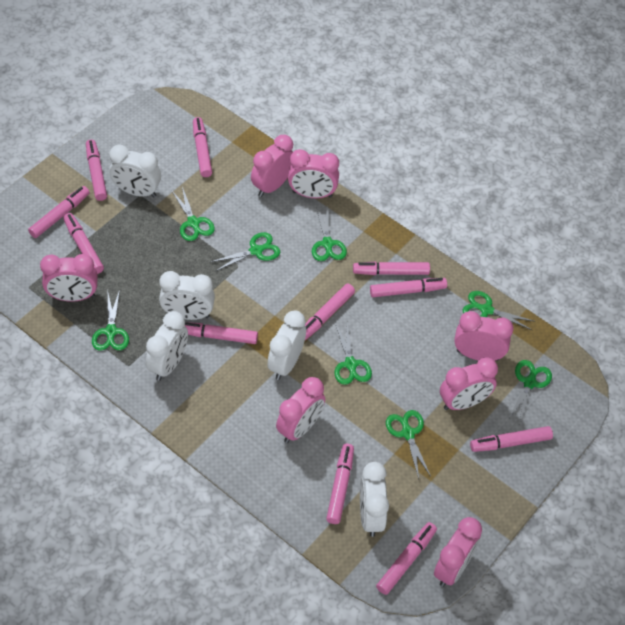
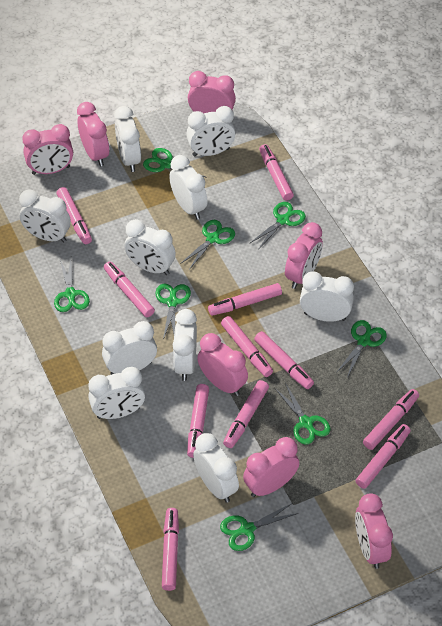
white clock: [109,145,161,197] [146,311,188,381] [159,271,215,320] [268,310,306,380] [360,462,389,537] = 5 -> [19,189,71,242] [88,367,145,419] [102,321,157,375] [114,106,141,172] [124,219,176,275] [169,155,208,220] [173,309,197,381] [186,106,235,156] [193,433,239,503] [300,271,354,322] = 10

